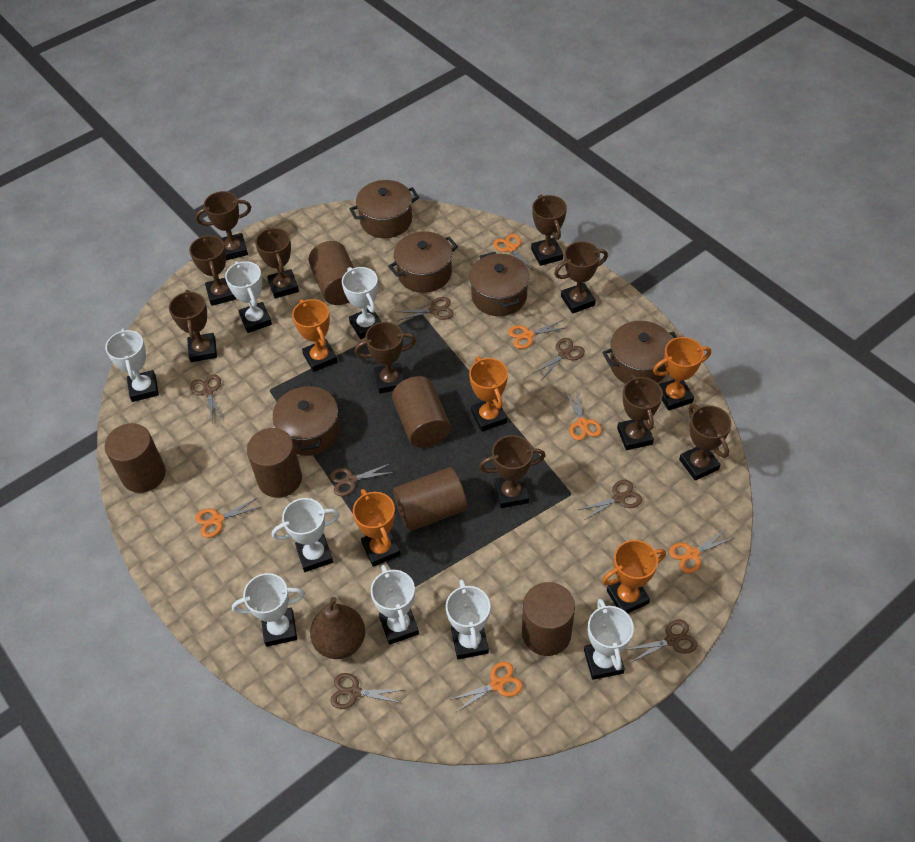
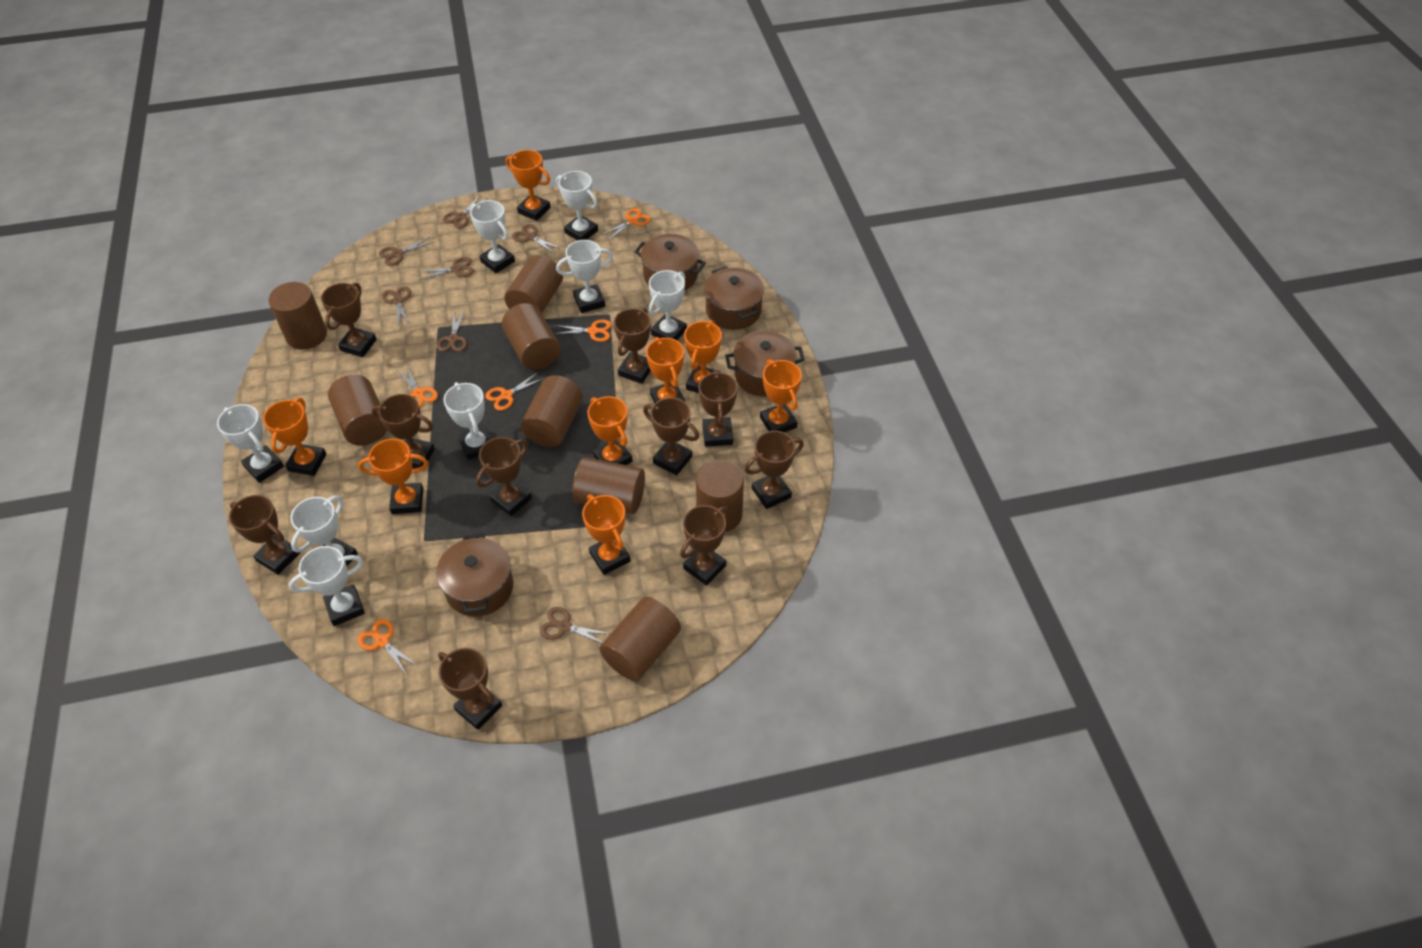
brown cylinder: [105,423,166,493] [247,428,302,498] [308,241,354,305] [392,376,451,448] [393,467,467,531] [522,582,575,656] = 6 -> [269,282,327,350] [328,375,387,446] [502,303,560,370] [504,255,563,314] [521,375,583,447] [572,457,645,514] [600,597,681,681] [696,460,744,532] = 8
brown pear: [310,597,365,659] = 1 -> none = 0
brown pot: [273,383,340,456] [349,180,419,238] [388,231,458,293] [469,252,529,316] [602,321,677,384] = 5 -> [436,533,513,617] [635,234,706,290] [704,267,764,330] [725,331,805,397] = 4
orange scissors: [195,498,260,538] [450,662,523,712] [493,234,534,271] [508,320,567,349] [565,389,602,440] [669,529,734,573] = 6 -> [357,619,419,675] [397,366,438,408] [485,372,545,411] [554,319,612,342] [602,208,651,240] = 5
orange trophy: [292,299,338,372] [353,489,401,567] [469,357,508,432] [602,540,666,613] [653,337,711,411] = 5 -> [263,398,326,476] [358,439,428,514] [506,150,551,221] [582,494,631,575] [587,396,633,465] [646,337,685,403] [684,320,722,393] [760,359,802,432] = 8

